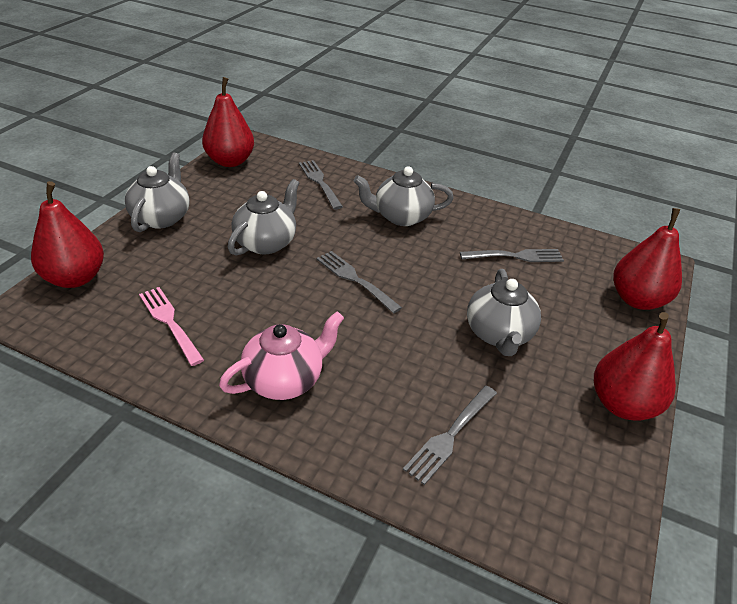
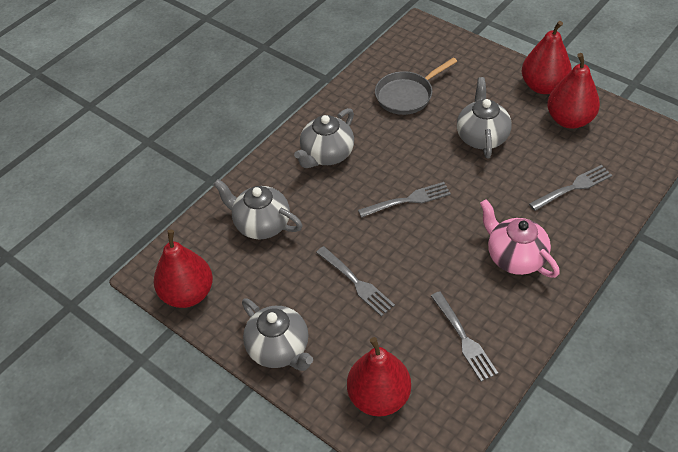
grey pan: none = 0 -> [375,58,457,115] = 1
pink fork: [139,287,204,366] = 1 -> none = 0

